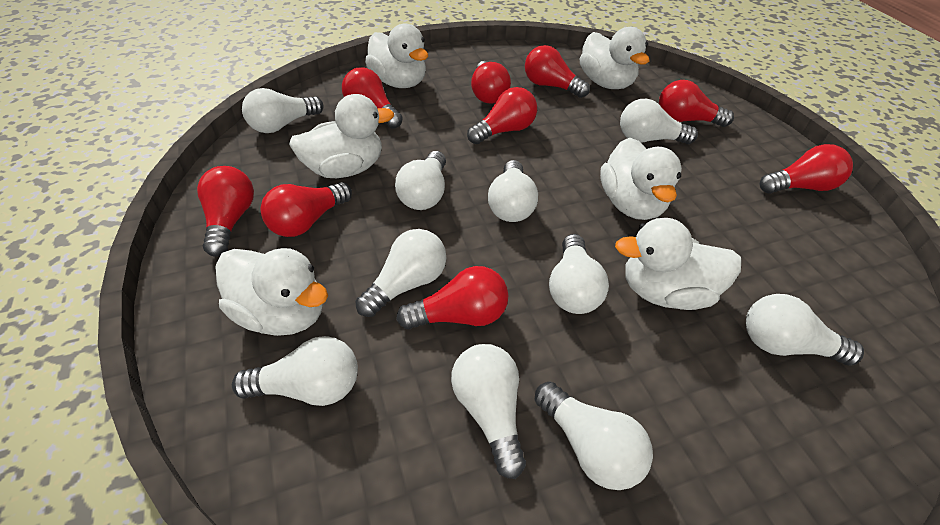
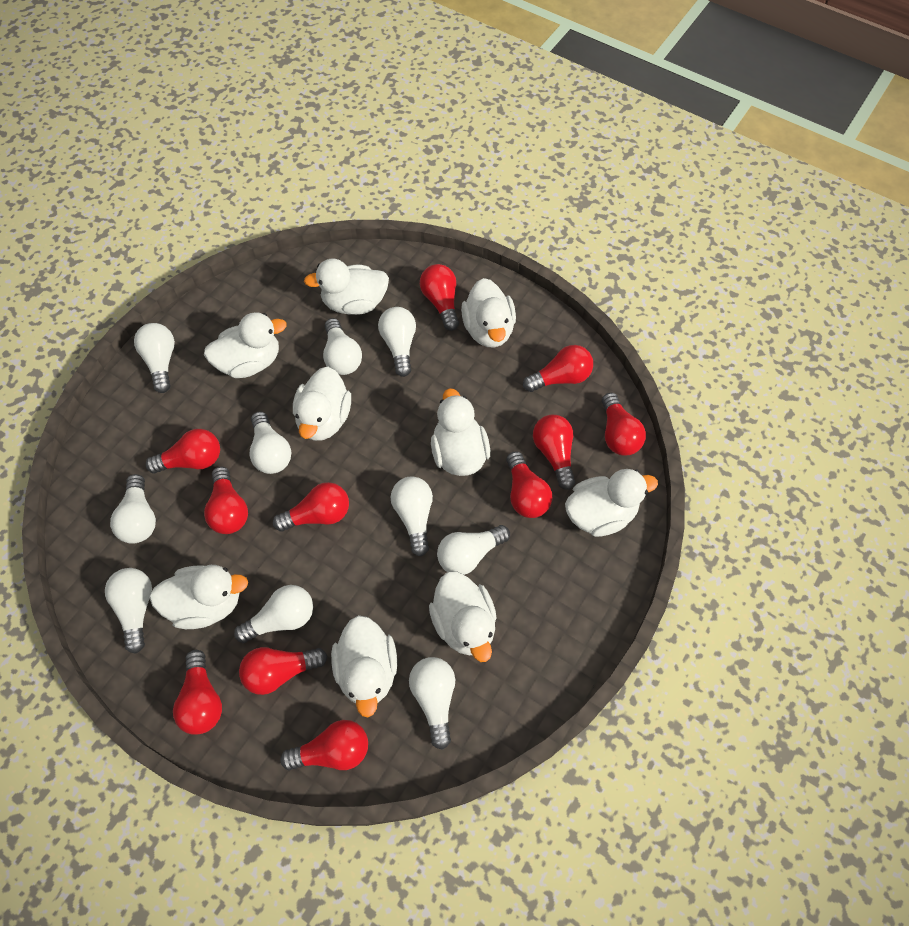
red light bulb: [197,166,254,257] [260,182,352,237] [342,67,403,129] [396,266,508,329] [467,87,537,144] [471,61,511,104] [525,45,590,98] [659,80,734,127] [760,144,853,194] = 9 -> [145,429,220,474] [173,650,222,735] [204,466,248,534] [239,647,327,695] [273,482,349,532] [280,720,368,770] [420,264,459,331] [506,451,552,518] [523,345,593,392] [533,415,575,490] [602,393,646,456] = 11
white duck: [215,248,328,336] [289,94,394,178] [365,23,428,88] [580,27,649,89] [600,138,682,220] [615,218,741,310] = 6 -> [150,565,248,629] [204,312,287,378] [293,367,351,441] [304,259,389,315] [331,615,397,717] [429,572,497,662] [431,388,490,476] [461,278,516,347] [565,469,658,537] = 9

